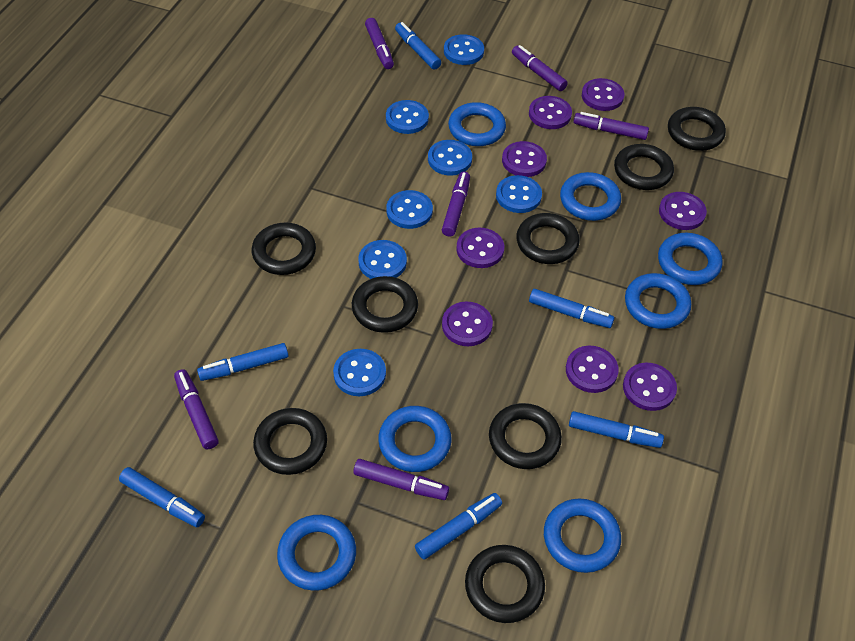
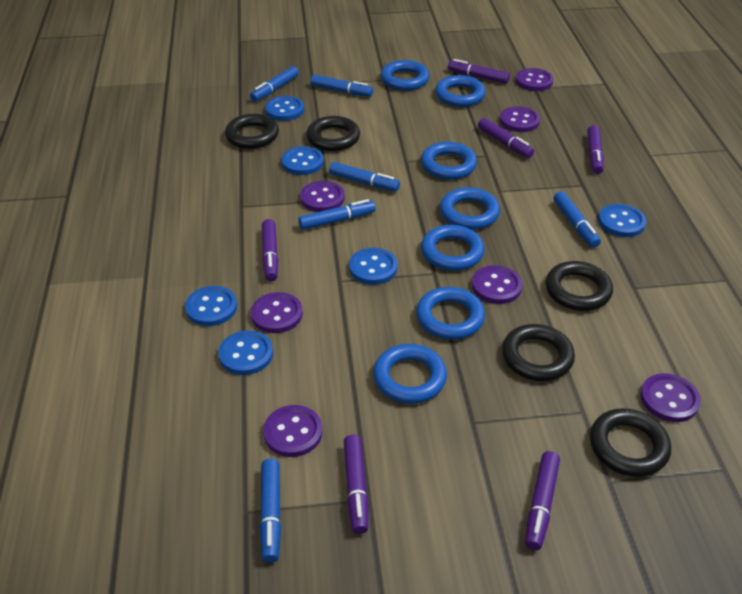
black ring: [252,223,316,275] [253,408,327,475] [352,276,418,333] [465,545,545,623] [489,403,562,469] [516,213,580,264] [614,144,674,190] [668,107,726,151] = 8 -> [225,114,279,149] [306,116,360,151] [502,324,575,381] [546,261,613,311] [590,408,671,477] = 5
blue button: [333,349,386,396] [358,240,407,279] [386,100,429,134] [386,190,433,229] [428,140,472,176] [444,34,484,65] [496,175,542,213] = 7 -> [185,286,237,326] [218,330,273,375] [265,96,304,121] [282,146,324,175] [349,248,398,285] [598,204,646,237] = 6
purple button: [442,302,493,346] [456,228,504,268] [502,141,547,177] [529,96,572,129] [566,346,619,393] [582,78,624,111] [623,363,677,411] [659,192,707,230] = 8 -> [251,292,303,333] [263,405,322,457] [300,181,345,212] [472,265,523,304] [500,106,540,132] [516,68,554,91] [641,373,701,422] = 7

